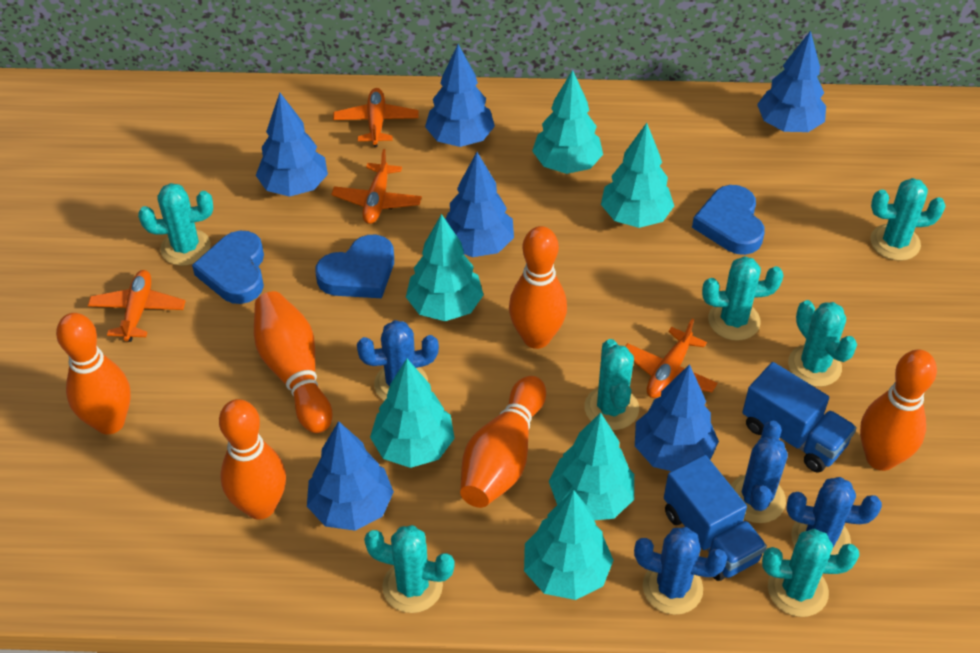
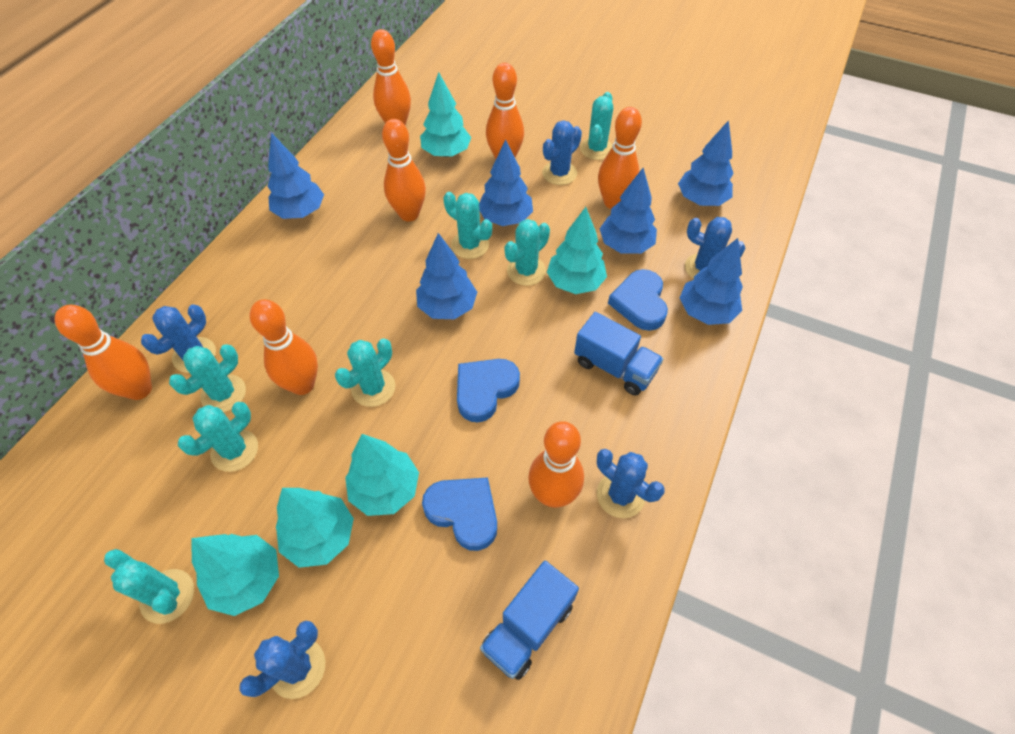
blue cactus: [357,320,439,401] [634,527,727,615] [731,421,788,523] [786,477,882,555] = 4 -> [141,304,216,373] [239,621,325,699] [542,120,582,185] [597,449,665,518] [685,217,745,279] = 5
orange bowling pin: [56,313,131,435] [219,399,286,520] [254,291,332,433] [460,376,546,508] [509,226,567,349] [860,349,937,471] = 6 -> [55,305,152,400] [250,299,318,395] [371,29,411,126] [382,119,426,221] [486,63,524,159] [528,421,584,508] [598,107,642,209] = 7
orange plane: [88,270,185,342] [331,149,422,224] [333,88,419,147] [625,319,718,398] = 4 -> none = 0
turquoise tree: [370,359,455,468] [406,214,484,321] [524,490,614,600] [532,70,603,174] [549,412,634,520] [601,123,674,228] = 6 -> [192,534,279,616] [276,488,354,568] [345,434,419,516] [420,72,471,157] [547,207,607,294] = 5

